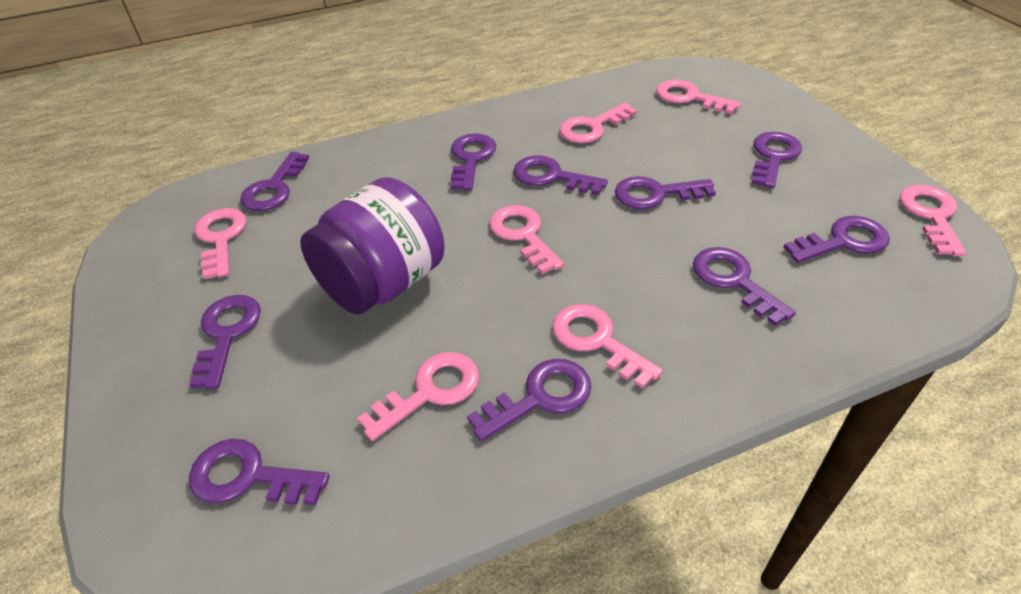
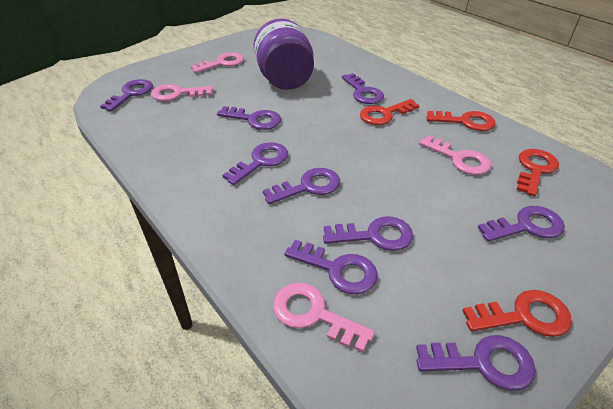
pink key: [194,208,246,279] [357,352,479,441] [489,205,564,274] [552,304,663,389] [559,103,637,143] [656,80,741,114] [900,185,966,256] = 7 -> [151,84,213,101] [191,52,244,73] [273,283,375,352] [419,135,491,175] = 4
purple key: [189,295,261,389] [189,439,330,505] [240,152,309,211] [451,133,496,190] [467,359,592,441] [513,155,608,195] [615,176,716,209] [693,247,796,326] [751,132,802,188] [783,216,890,263] = 10 -> [100,79,153,112] [217,106,281,130] [223,142,288,185] [263,168,340,204] [284,240,378,294] [323,216,413,251] [342,73,384,104] [416,335,536,391] [477,206,565,242] = 9
red key: none = 0 -> [360,99,419,125] [426,111,495,131] [462,290,572,337] [517,149,559,196] = 4

